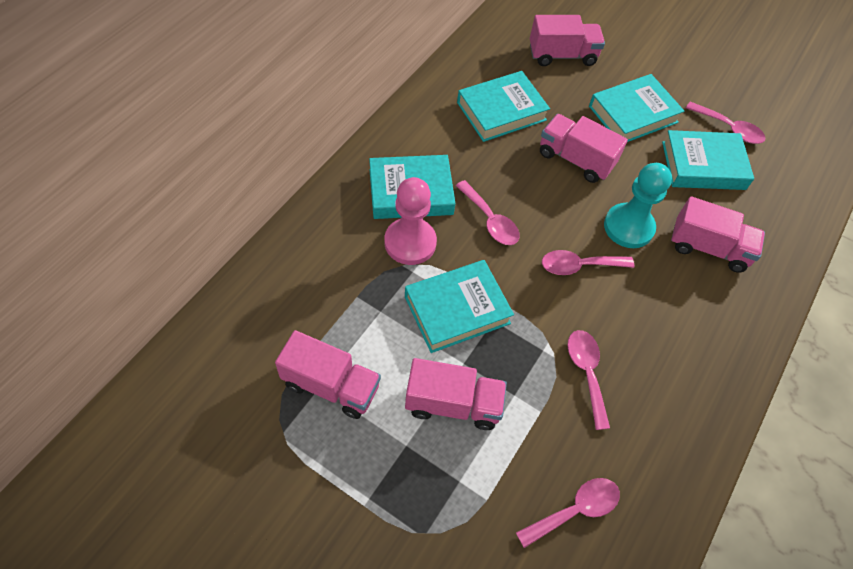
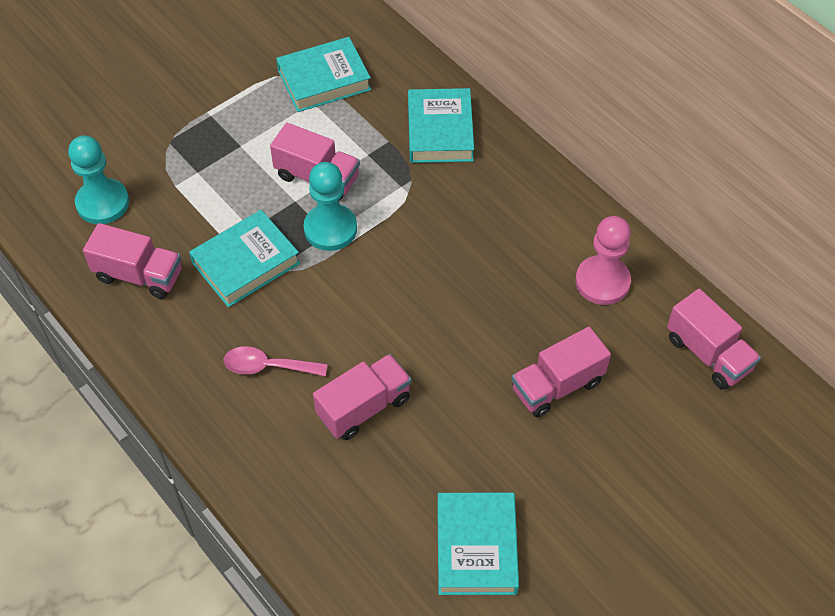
pink spoon: [456,180,520,245] [516,478,620,548] [542,250,634,275] [567,330,610,430] [686,101,765,144] = 5 -> [224,346,327,376] = 1
turquoise book: [369,155,456,219] [405,260,514,353] [457,71,550,142] [589,74,684,142] [662,130,754,190] = 5 -> [189,210,300,307] [276,37,371,112] [408,88,474,163] [437,493,519,595] = 4
turquoise pawn: [604,163,672,248] = 1 -> [68,135,129,224] [304,162,357,251] = 2

